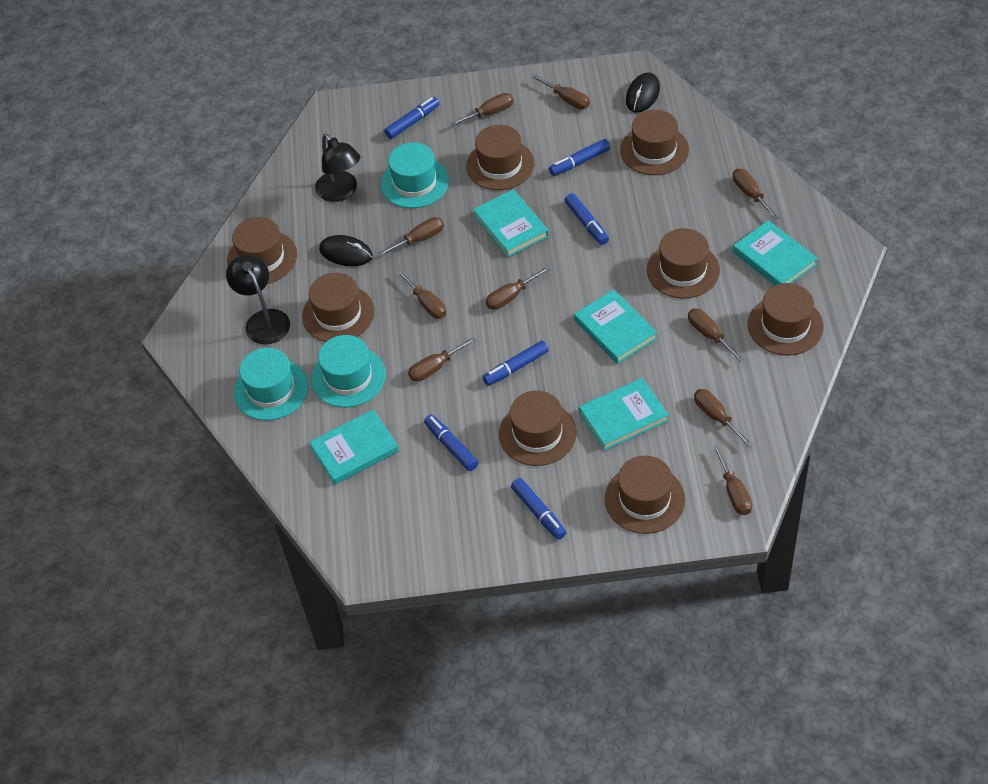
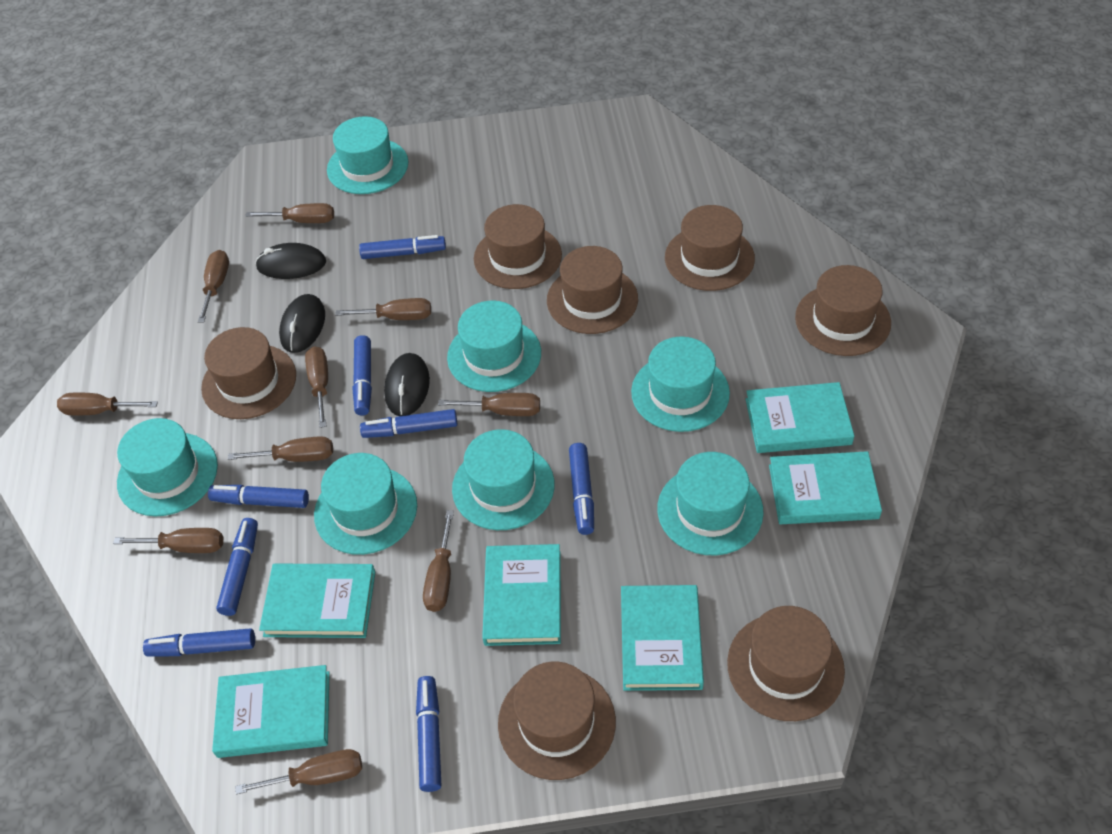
black lamp: [226,254,290,345] [315,134,360,202] = 2 -> none = 0
black mouse: [319,235,373,266] [626,72,660,113] = 2 -> [255,243,326,279] [279,294,325,353] [384,353,430,416] = 3
blue marker: [384,97,440,139] [424,415,479,471] [483,341,549,386] [511,478,566,540] [549,139,610,176] [565,193,609,245] = 6 -> [143,628,255,656] [208,485,309,508] [216,518,258,616] [353,335,372,416] [359,235,446,259] [360,409,457,438] [416,676,441,792] [569,443,594,535] = 8
brown hat: [227,217,297,284] [302,273,375,342] [466,125,535,190] [499,390,577,466] [605,455,685,534] [620,110,689,175] [647,228,720,299] [748,283,824,355] = 8 -> [201,327,296,419] [474,204,562,289] [498,662,616,780] [547,246,638,334] [665,205,755,291] [727,606,845,721] [795,265,891,356] = 7
turquoise book: [309,409,399,485] [473,189,549,257] [574,290,657,364] [579,378,669,451] [733,220,818,285] = 5 -> [212,665,330,758] [259,564,375,638] [482,544,561,646] [621,585,704,691] [745,382,854,453] [769,451,882,524] = 6
turquoise hat: [234,348,309,420] [311,335,386,408] [381,142,449,208] = 3 -> [117,418,218,517] [314,453,417,555] [327,116,409,194] [447,301,541,392] [452,429,555,530] [631,336,730,432] [657,452,764,555] = 7

